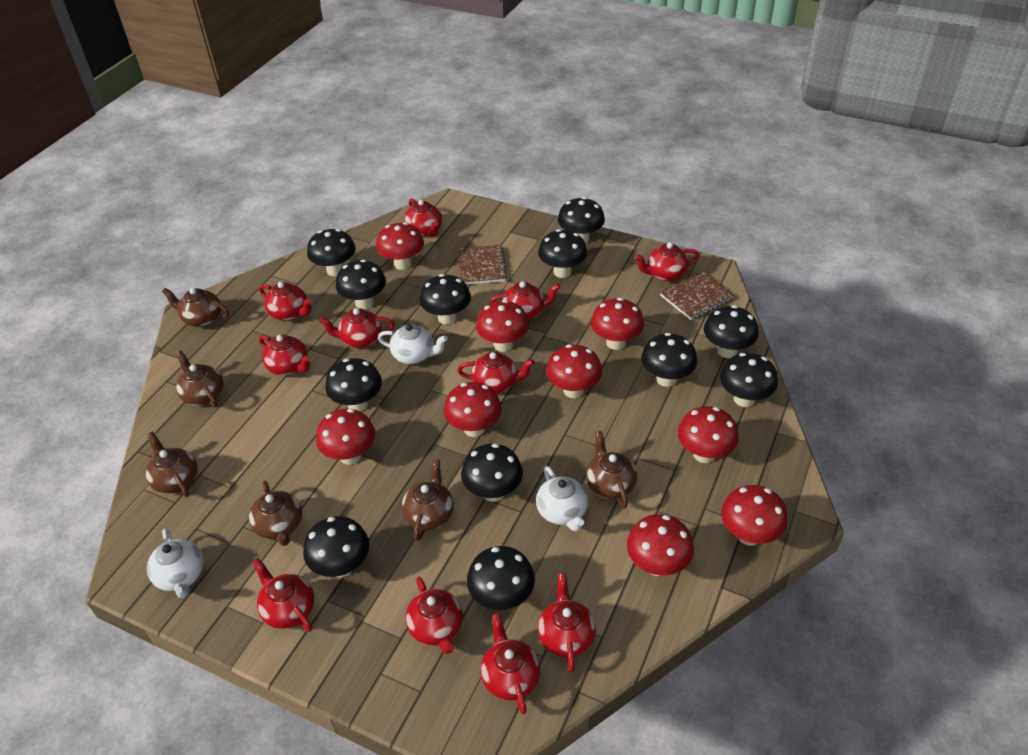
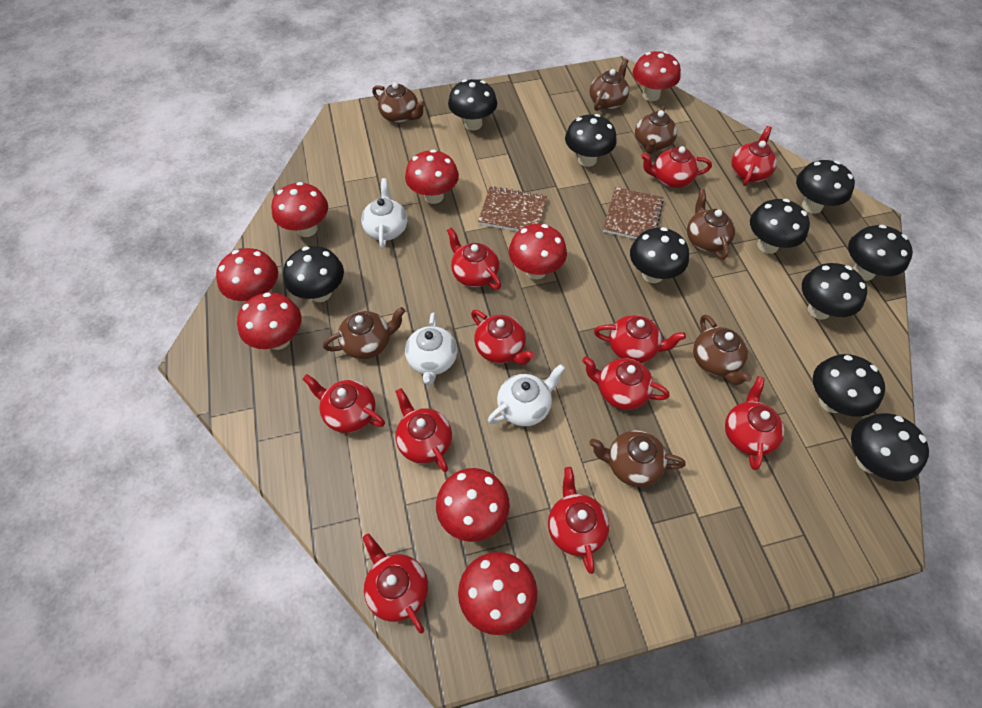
black mushroom: [303,516,369,577] [307,229,356,276] [325,358,382,411] [336,260,386,309] [420,274,471,324] [461,444,523,502] [467,546,535,610] [538,229,587,278] [558,197,605,244] [641,333,697,387] [704,305,759,358] [720,353,778,407] = 12 -> [283,246,344,302] [448,79,497,130] [565,114,617,167] [630,227,689,283] [750,199,810,254] [796,160,855,214] [802,263,867,320] [813,354,885,417] [848,225,913,281] [851,413,929,481] = 10
brown teapot: [145,432,198,497] [162,288,229,327] [176,350,224,408] [249,481,302,546] [402,459,454,541] [586,430,637,508] = 6 -> [323,307,405,359] [372,82,426,123] [589,59,629,111] [589,430,686,487] [635,106,677,154] [687,189,735,260] [693,315,752,385] = 7
red mushroom: [316,409,375,465] [376,222,424,270] [444,382,502,437] [476,300,529,352] [546,344,602,398] [591,298,644,350] [627,514,694,576] [678,406,739,463] [721,485,788,546] = 9 -> [216,248,278,301] [237,292,301,350] [271,182,328,237] [405,149,459,204] [436,468,510,542] [458,552,537,635] [509,224,567,279] [633,51,681,101] = 8

